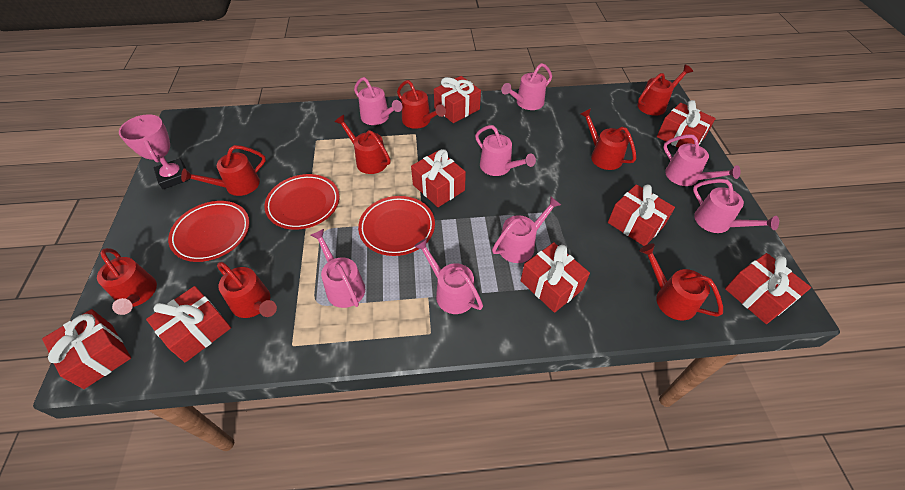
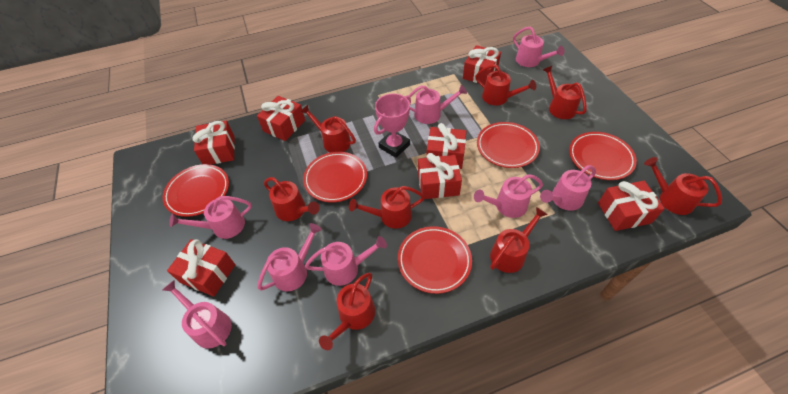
red gift: [42,309,131,389] [146,286,231,363] [411,149,466,207] [434,76,481,123] [521,242,590,313] [608,184,675,246] [657,100,716,148] [725,253,811,324] = 8 -> [167,239,235,297] [192,121,235,165] [257,96,305,141] [418,153,462,199] [426,123,466,169] [463,45,501,85] [598,181,665,231] = 7
red plate: [168,201,250,262] [264,174,339,230] [358,196,435,256] = 3 -> [163,164,229,217] [303,152,367,202] [398,226,472,294] [477,122,540,168] [569,132,637,180] = 5

